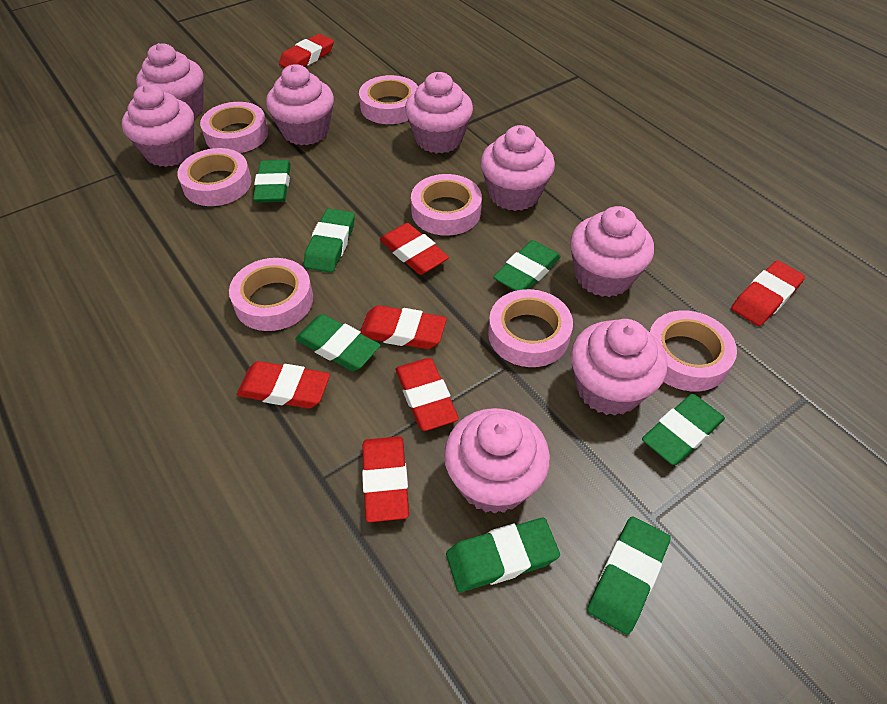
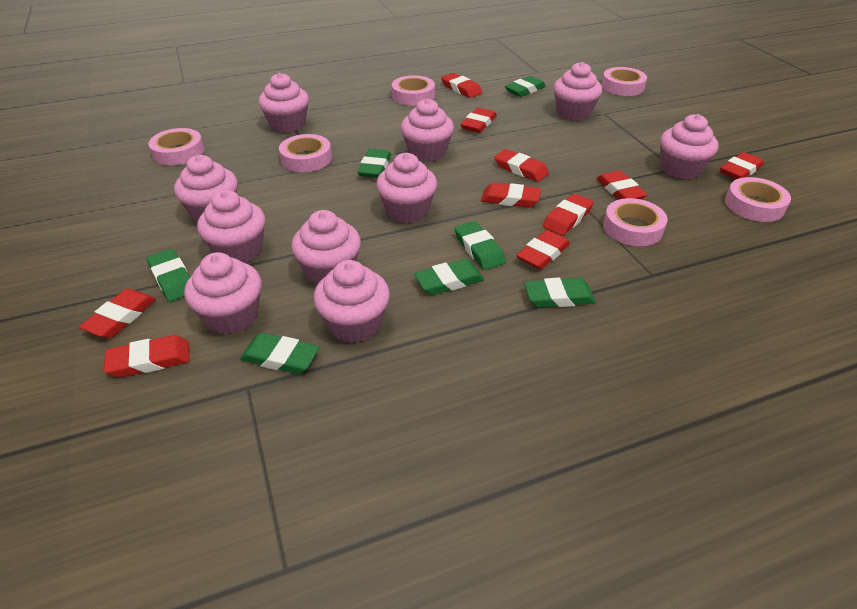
pink cupcake: [122,84,194,167] [136,43,204,118] [266,64,334,145] [405,72,473,154] [444,408,550,514] [481,125,555,211] [570,206,654,297] [571,319,667,416] = 8 -> [174,155,238,222] [184,252,261,334] [197,190,265,263] [259,73,309,133] [291,210,361,285] [313,260,390,343] [376,153,437,223] [401,99,454,162] [553,62,602,121] [660,114,719,179] = 10
pink tape: [177,148,251,206] [200,102,268,153] [229,258,313,331] [359,75,418,124] [411,174,482,236] [488,289,573,367] [649,310,737,392] = 7 -> [148,128,204,165] [279,134,332,172] [392,75,435,106] [602,67,647,96] [603,198,668,246] [725,177,791,222] = 6
red eraser: [237,361,330,409] [279,34,334,68] [360,305,447,349] [362,436,409,522] [380,223,449,275] [396,358,459,431] [731,260,805,326] = 7 -> [79,289,156,338] [104,335,190,377] [441,73,483,98] [460,108,497,133] [481,183,541,207] [494,149,549,182] [516,230,570,270] [543,193,594,236] [596,171,648,200] [720,152,764,179] = 10

